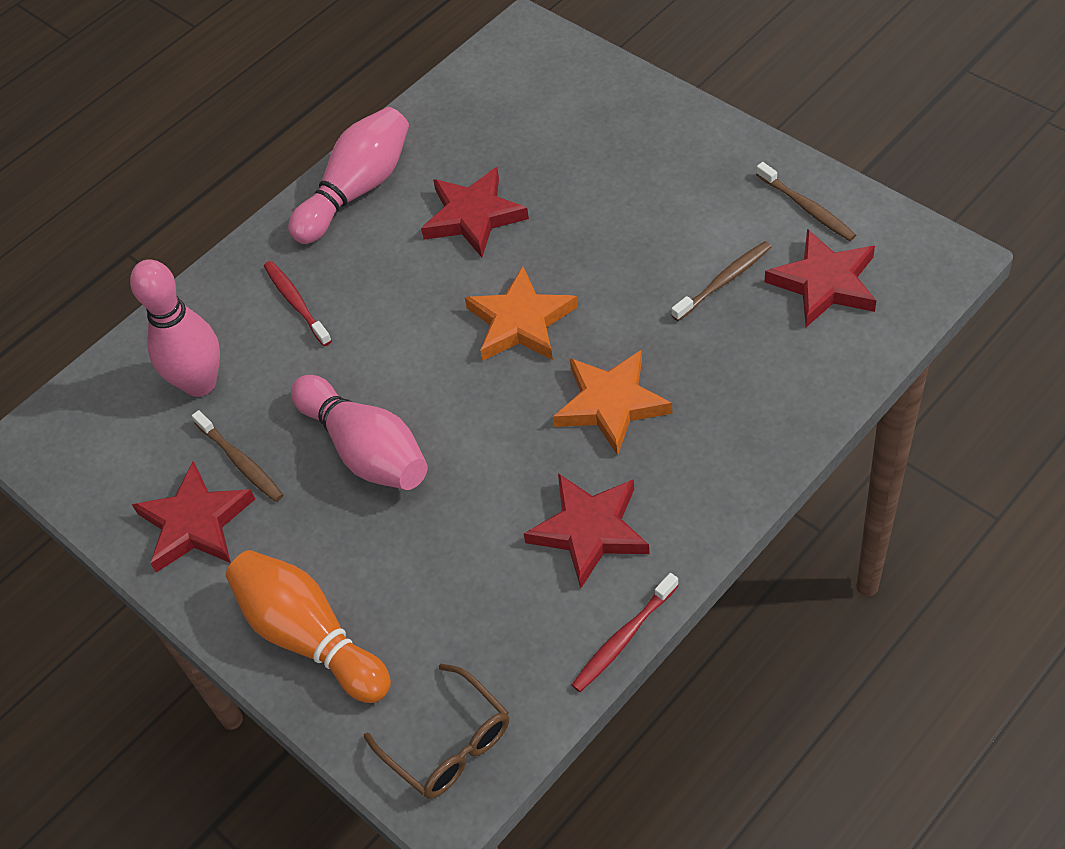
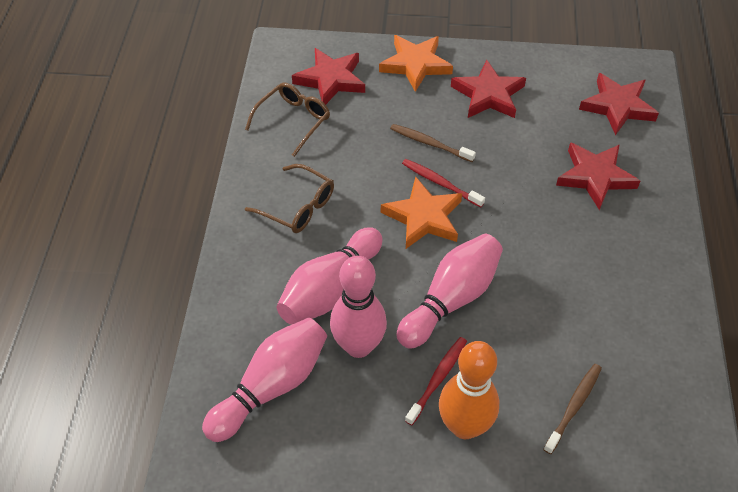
brown glasses: [364,664,509,799] = 1 -> [245,82,330,157] [245,164,334,233] = 2
brown toothbrush: [192,410,283,502] [671,241,771,321] [756,162,856,241] = 3 -> [390,124,476,162] [543,364,602,454] = 2
pink bowling pin: [130,259,220,397] [288,107,409,244] [291,375,428,490] = 3 -> [202,317,327,442] [277,227,383,325] [330,256,387,358] [397,234,503,349] = 4

